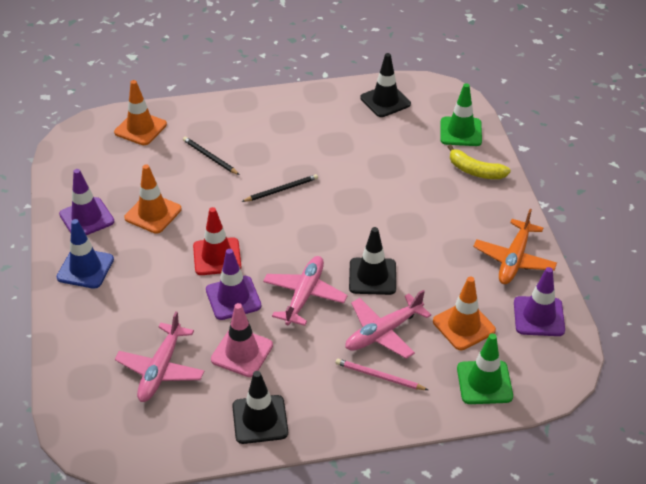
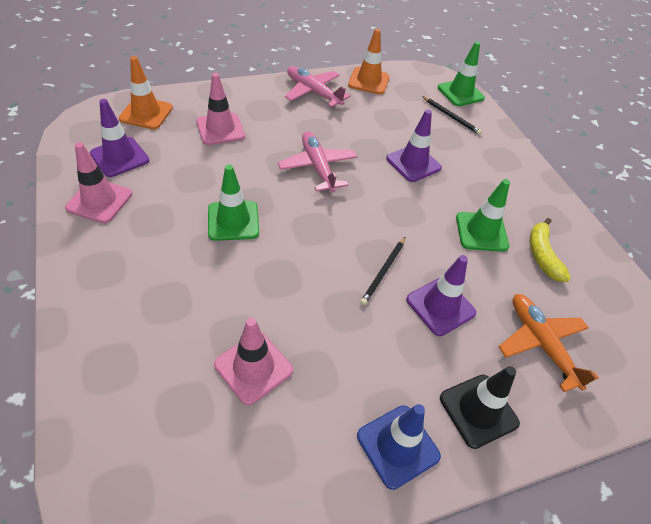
black traffic cone: [232,371,288,444] [349,227,396,295] [360,53,411,117] = 3 -> [440,366,520,449] = 1
green traffic cone: [441,83,482,146] [457,333,513,404] = 2 -> [208,165,259,241] [438,42,485,106] [456,179,510,252] = 3
orange traffic cone: [114,80,167,145] [124,164,181,234] [433,277,496,350] = 3 -> [119,56,173,129] [348,29,390,94] = 2
pink pencil: [336,359,428,390] = 1 -> none = 0
pink plane: [115,312,204,402] [263,256,348,326] [345,290,431,359] = 3 -> [278,131,357,193] [285,66,351,107] = 2
pink traffic cone: [211,303,273,377] = 1 -> [65,142,132,223] [196,73,245,145] [214,318,293,405] = 3
red traffic cone: [193,207,241,275] = 1 -> none = 0

